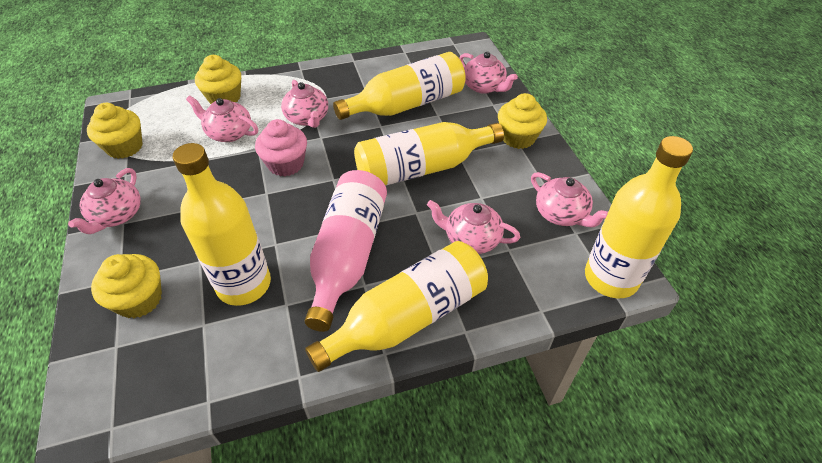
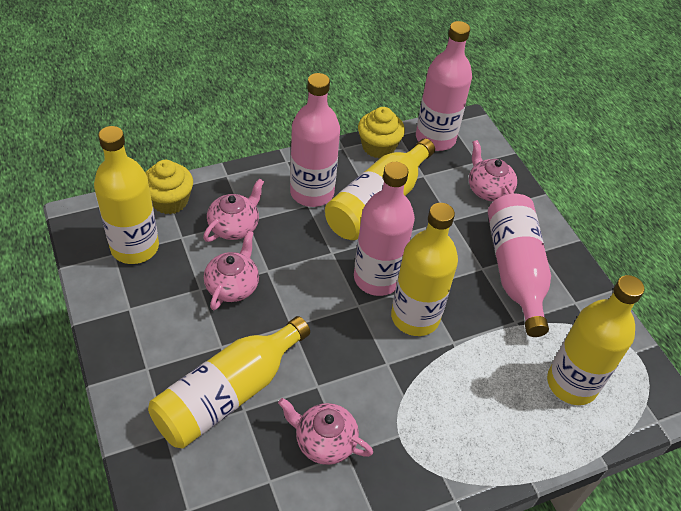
pink bottle: [305,170,387,332] = 1 -> [290,73,340,207] [354,162,415,296] [416,21,472,151] [488,193,551,337] = 4
pink cupcake: [255,119,307,176] = 1 -> none = 0
pink teapot: [68,168,141,234] [186,95,258,142] [281,80,328,128] [427,200,520,254] [459,52,518,94] [531,172,608,227] = 6 -> [203,178,264,242] [204,231,259,310] [278,398,373,465] [469,140,517,201] = 4
yellow cupcake: [87,103,143,159] [91,254,162,318] [195,55,241,104] [498,93,547,149] = 4 -> [145,160,193,214] [358,107,405,158] = 2

